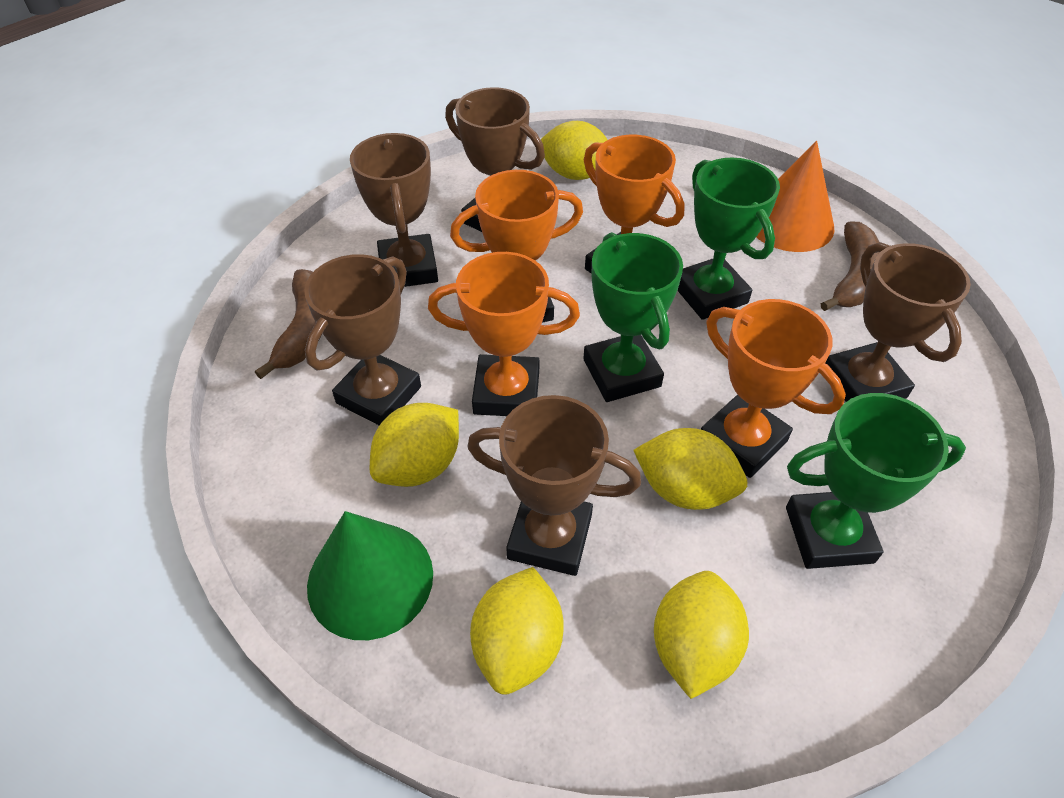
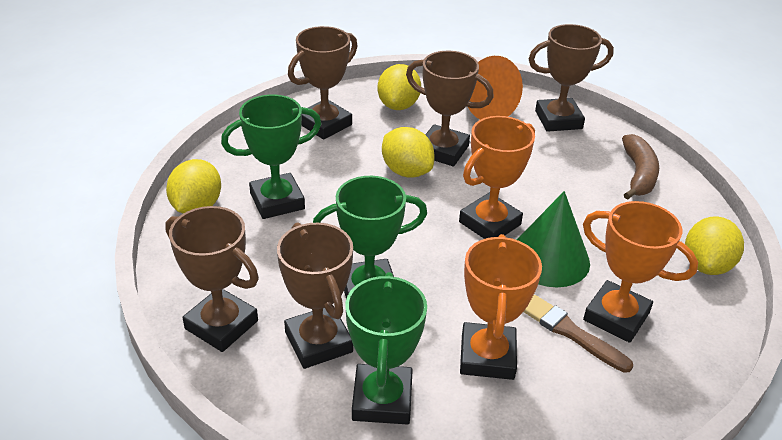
brown banana: [255,269,323,379] [821,221,880,311] = 2 -> [622,134,659,200] = 1
brown brush: none = 0 -> [524,295,633,373] = 1
orange trophy: [428,252,580,416] [450,170,583,323] [584,135,685,274] [701,299,846,478] = 4 -> [459,116,535,239] [460,234,542,380] [583,201,698,343] = 3
yellow lemon: [370,403,459,487] [470,567,564,695] [541,121,607,180] [633,428,747,510] [654,571,749,699] = 5 -> [166,159,221,214] [378,64,421,110] [382,127,435,178] [685,216,744,275] = 4

